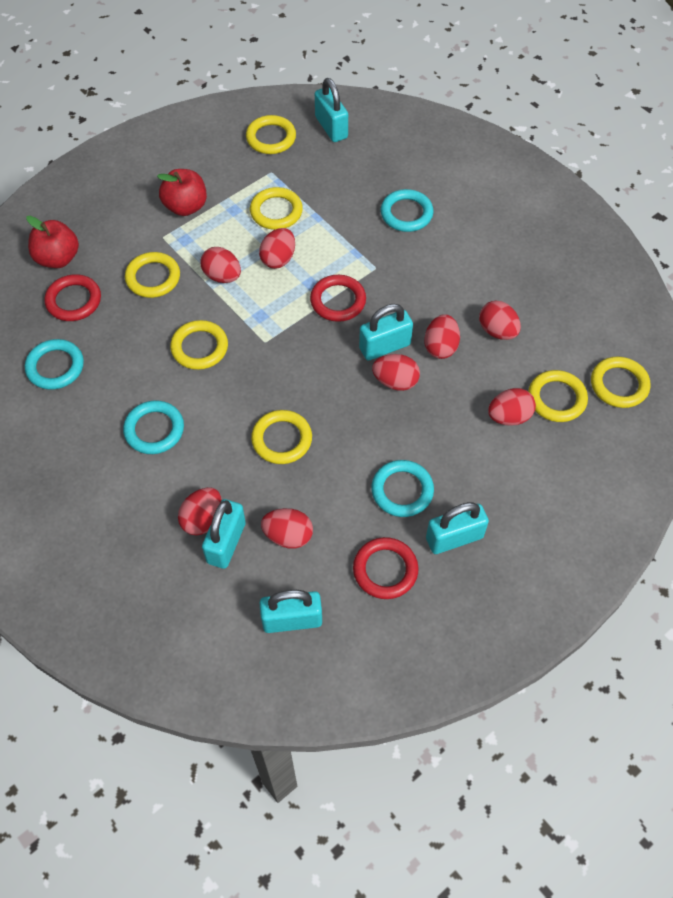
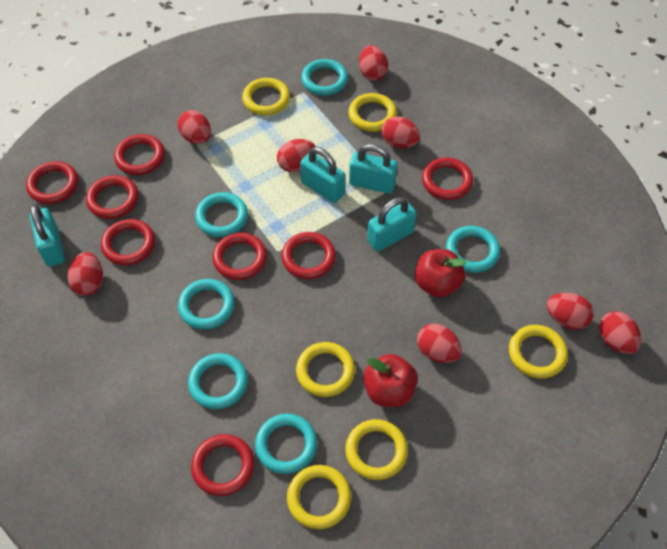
red ring: [44,274,101,321] [310,275,366,322] [353,537,418,599] = 3 -> [26,161,78,204] [86,175,139,219] [101,219,155,266] [114,134,165,175] [191,434,254,496] [212,233,267,280] [281,232,336,279] [422,157,473,200] = 8
turquoise padlock: [202,499,246,569] [260,590,322,633] [315,78,348,142] [359,304,413,360] [426,502,489,554] = 5 -> [30,205,65,267] [300,147,345,203] [349,144,397,194] [367,197,416,252] = 4
turquoise ring: [25,339,84,390] [123,400,184,454] [371,460,434,517] [381,189,433,232] = 4 -> [178,279,235,329] [188,353,248,409] [195,192,248,237] [255,414,317,474] [301,59,348,96] [446,226,500,273] = 6
yellow ring: [125,252,180,298] [170,320,228,370] [246,115,296,154] [250,187,303,230] [251,410,312,464] [528,370,588,422] [591,357,650,408] = 7 -> [242,78,290,115] [287,465,351,529] [296,342,355,397] [345,419,408,480] [349,93,397,132] [509,325,568,379] = 6

